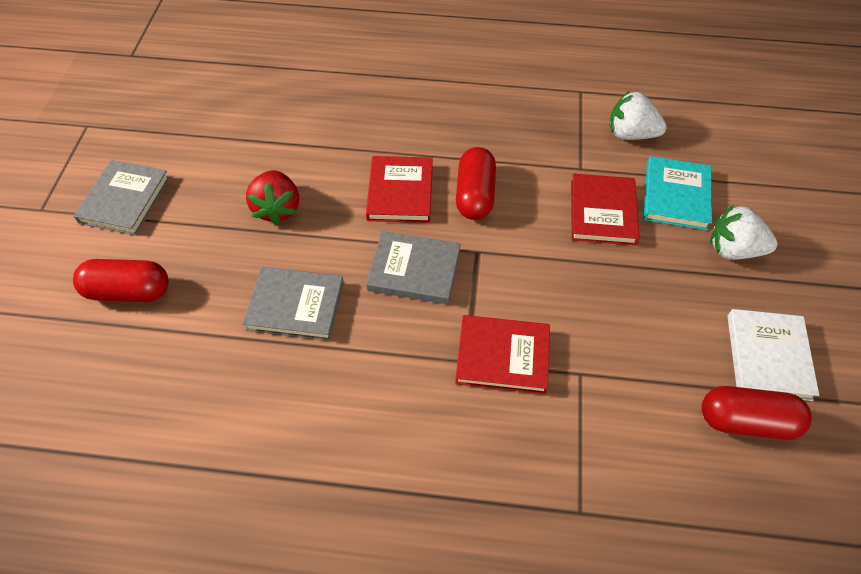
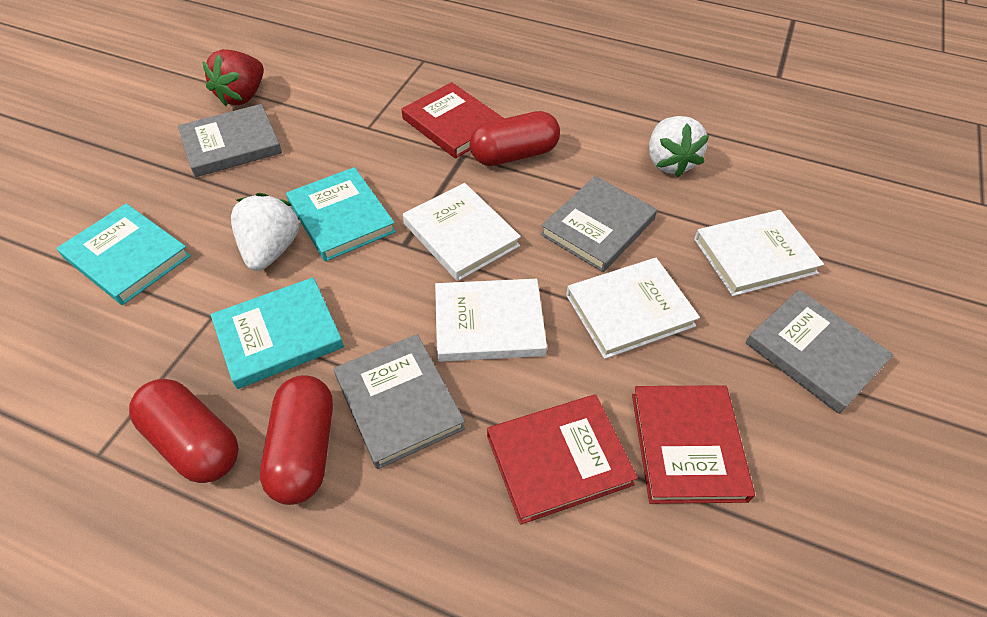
grey book: [74,160,170,235] [243,267,344,341] [366,231,461,304] = 3 -> [178,104,282,177] [334,334,465,469] [540,176,657,272] [745,290,894,414] = 4
turquoise book: [644,156,712,230] = 1 -> [57,203,191,305] [210,277,344,389] [286,167,396,262] = 3
white book: [727,309,819,401] = 1 -> [403,183,521,281] [435,279,547,362] [566,258,700,359] [694,210,824,296] = 4

